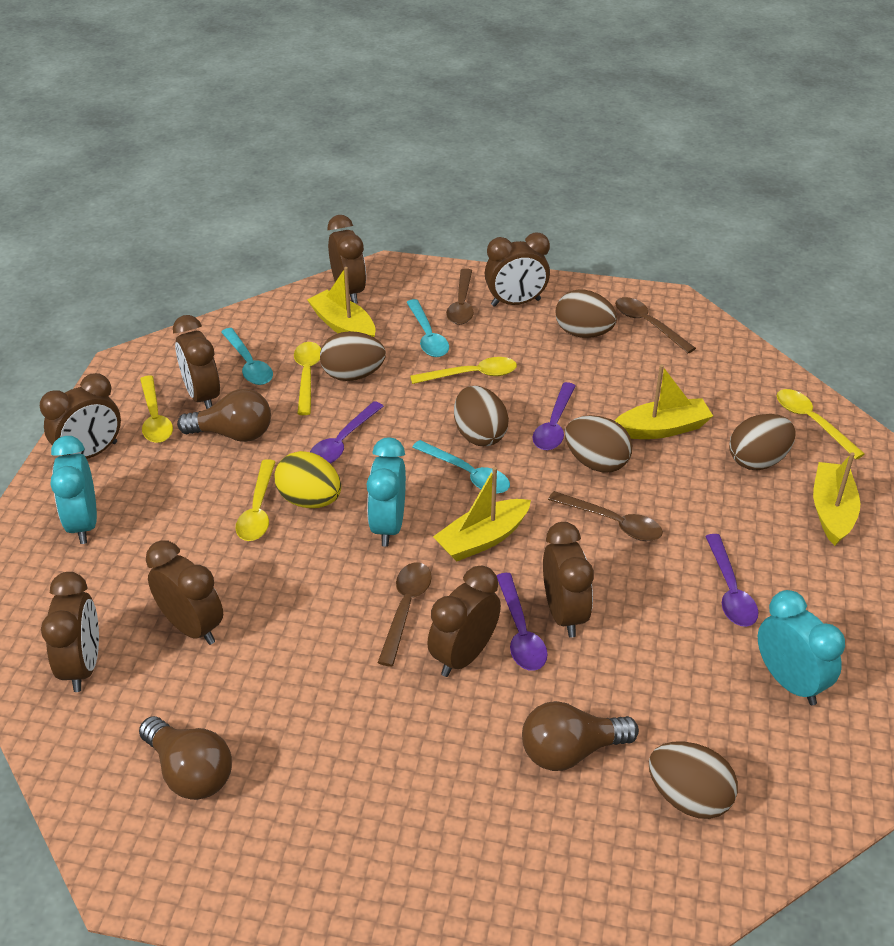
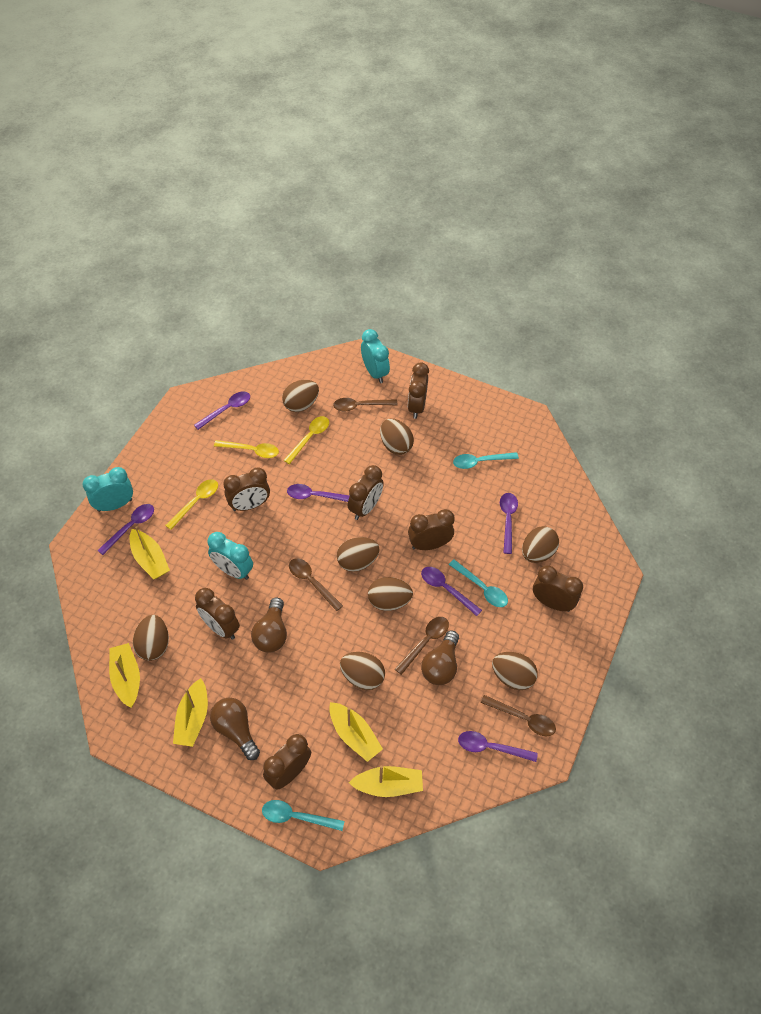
brown clock: [40,373,121,459] [41,572,99,692] [146,540,223,645] [173,315,220,409] [328,215,366,304] [427,566,501,677] [485,233,550,307] [543,522,594,638] = 8 -> [195,588,240,640] [223,467,270,511] [263,734,311,790] [348,465,384,520] [408,362,429,419] [408,509,455,550] [533,565,583,612] = 7
brown egg: [320,331,386,381] [454,386,509,446] [556,289,617,338] [565,415,632,472] [649,742,738,819] [729,414,796,470] = 6 -> [133,615,169,661] [282,380,319,412] [337,537,380,572] [340,652,385,690] [368,577,413,611] [380,419,414,455] [492,652,538,690] [522,526,559,563] = 8
purple spoon: [310,401,384,464] [497,573,548,671] [532,382,576,450] [705,534,759,627] = 4 -> [97,504,154,555] [194,391,250,430] [287,484,350,502] [421,567,482,616] [458,731,538,762] [500,493,518,554] = 6
yellow boat: [307,267,375,337] [433,467,531,562] [615,364,713,439] [813,452,860,546] = 4 -> [109,643,140,708] [130,526,170,579] [173,678,208,747] [329,702,383,762] [349,766,423,797] = 5
yellow egg: [275,451,341,508] = 1 -> none = 0
yellow spoon: [140,376,173,443] [236,459,275,541] [294,342,321,415] [410,357,517,384] [777,389,865,459] = 5 -> [165,479,218,530] [214,440,279,458] [284,416,329,464] = 3

